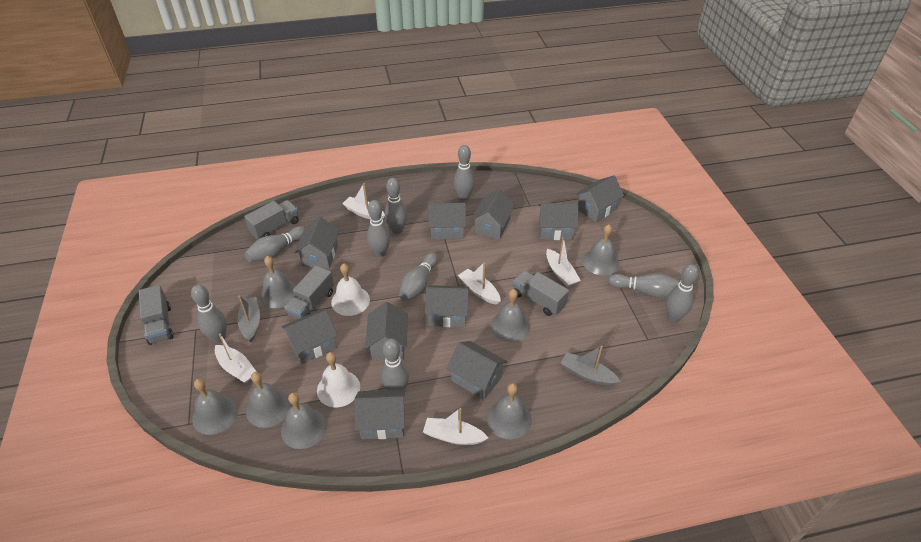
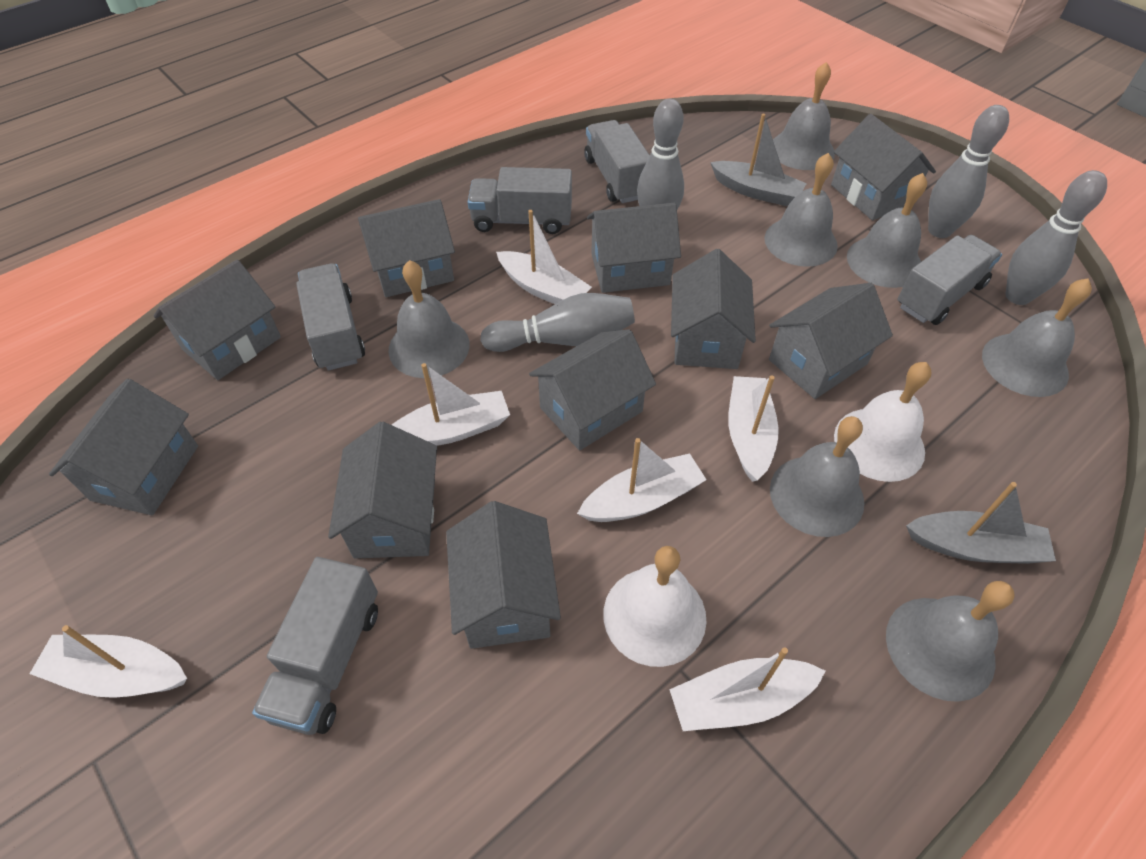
grey bowling pin: [191,284,227,343] [244,226,305,262] [367,200,390,257] [381,339,409,390] [385,178,407,234] [399,253,438,301] [454,145,475,200] [608,273,680,298] [666,264,699,322] = 9 -> [480,293,635,352] [637,99,684,210] [928,105,1009,238] [1005,170,1107,305] = 4
grey truck: [139,285,174,345] [244,200,299,239] [284,265,334,319] [513,270,569,316] = 4 -> [252,557,378,735] [296,263,365,371] [468,167,572,234] [584,120,650,203] [897,235,1002,325] = 5
white boat: [215,334,257,383] [342,183,385,219] [423,408,488,445] [458,262,501,305] [546,237,581,287] = 5 -> [30,625,187,698] [392,363,510,446] [496,210,592,304] [577,438,707,522] [669,647,825,731] [728,376,779,482] = 6

